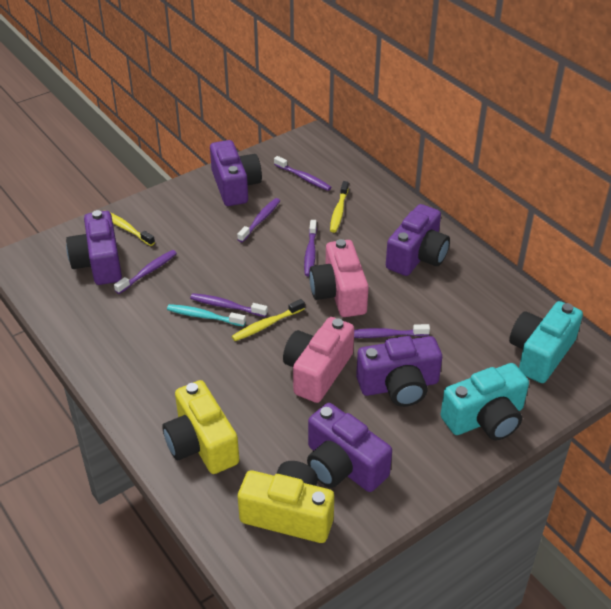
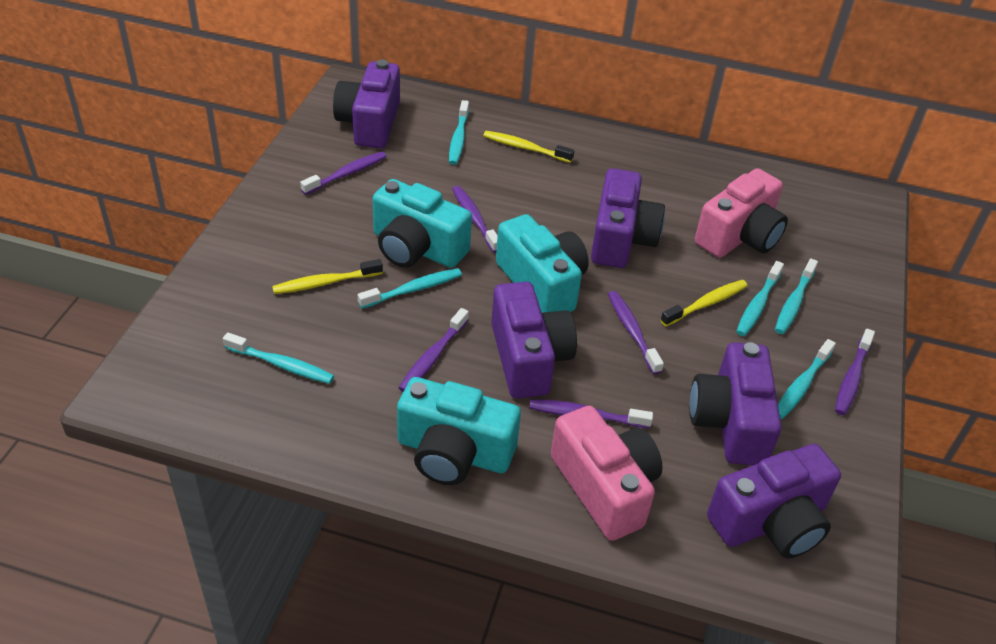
turquoise camera: [441,363,529,440] [509,301,583,383] = 2 -> [373,179,472,268] [397,377,521,485] [496,214,589,313] = 3
turquoise toothbrush: [167,304,246,327] = 1 -> [223,332,334,384] [358,268,462,309] [449,100,469,165] [736,261,784,336] [775,258,818,334] [778,339,836,419] = 6
yellow camera: [162,380,239,474] [238,461,334,543] = 2 -> none = 0

